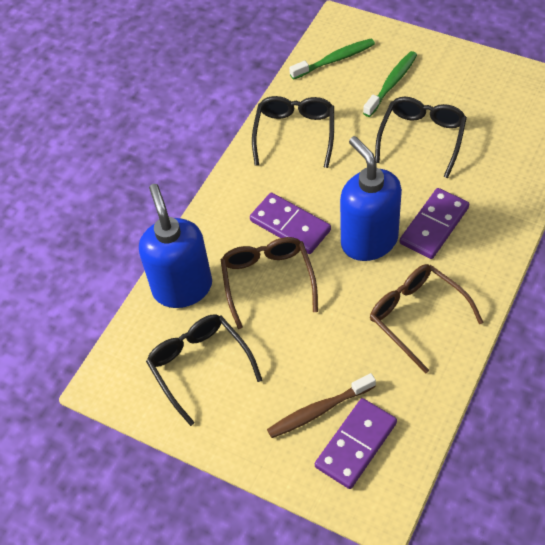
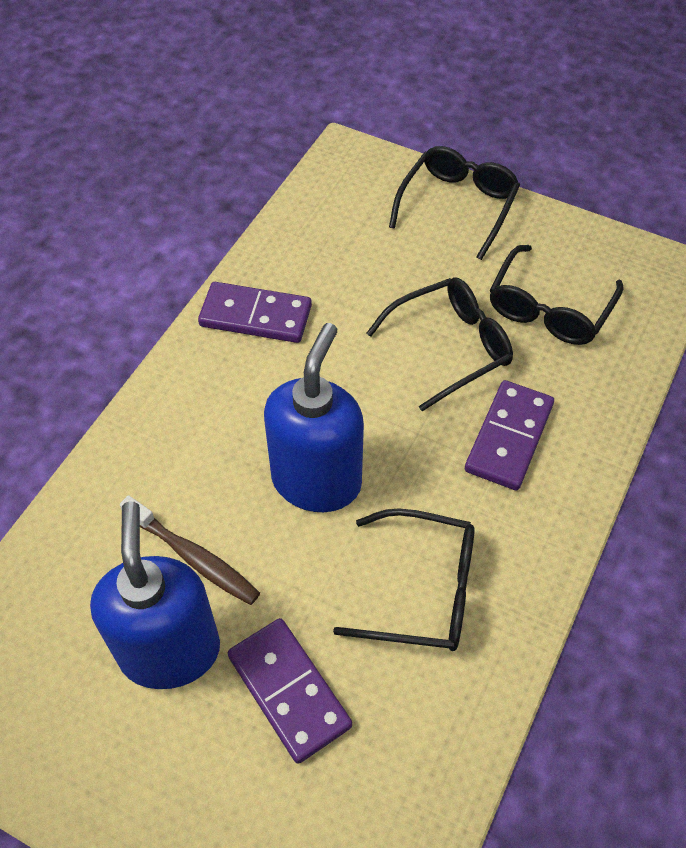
black glasses: [146,314,262,426] [252,96,334,168] [375,97,467,178] = 3 -> [333,508,475,651] [366,277,513,411] [389,146,520,260] [490,245,623,345] = 4
brown glasses: [221,237,318,329] [370,264,484,373] = 2 -> none = 0
green toothbrush: [289,39,375,80] [363,51,417,117] = 2 -> none = 0

